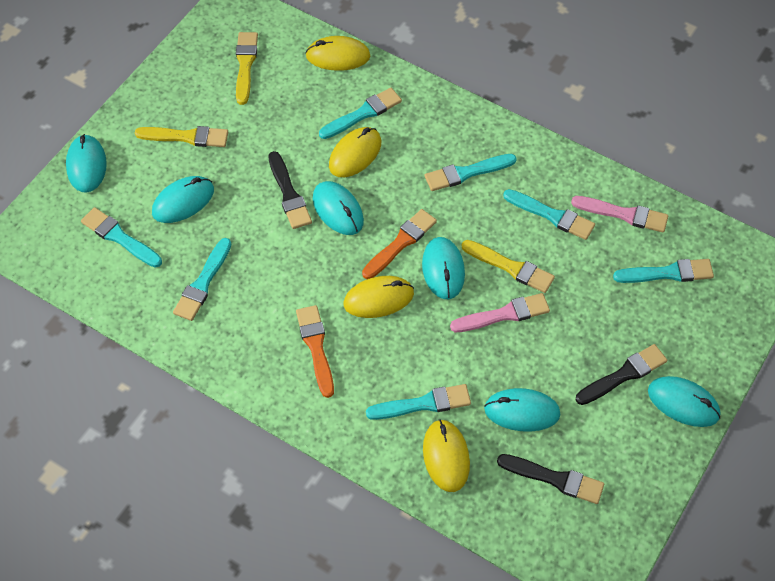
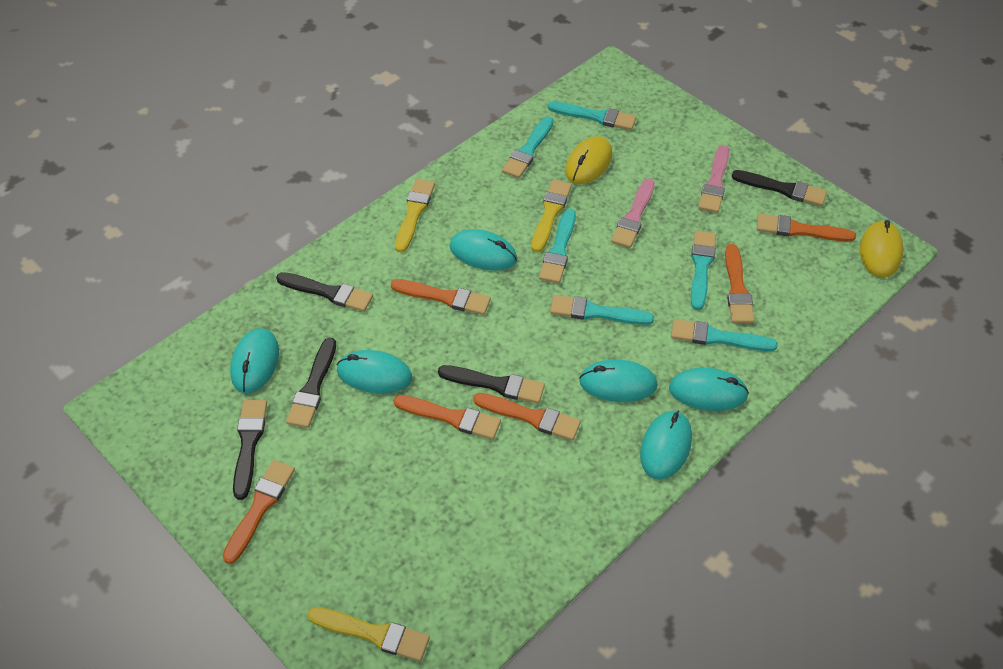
black brush: [268,151,312,229] [497,454,604,504] [576,344,667,405] = 3 -> [233,400,267,500] [276,272,373,312] [286,338,336,428] [438,365,545,404] [732,170,827,206] = 5
orange brush: [296,305,334,398] [362,209,437,279] = 2 -> [223,460,295,564] [391,279,491,315] [394,395,501,440] [473,393,581,441] [725,244,755,323] [757,214,856,242] = 6
turquoise brush: [81,207,162,267] [173,238,231,321] [319,88,402,139] [366,384,471,420] [425,154,517,191] [503,189,595,240] [613,259,714,283] = 7 -> [502,116,554,178] [539,208,576,283] [548,101,636,130] [550,295,654,325] [671,319,778,351] [691,231,716,310] = 6
yellow mouse: [305,36,370,71] [329,127,381,177] [343,276,414,318] [423,419,470,492] = 4 -> [565,136,612,184] [860,220,904,277] = 2

